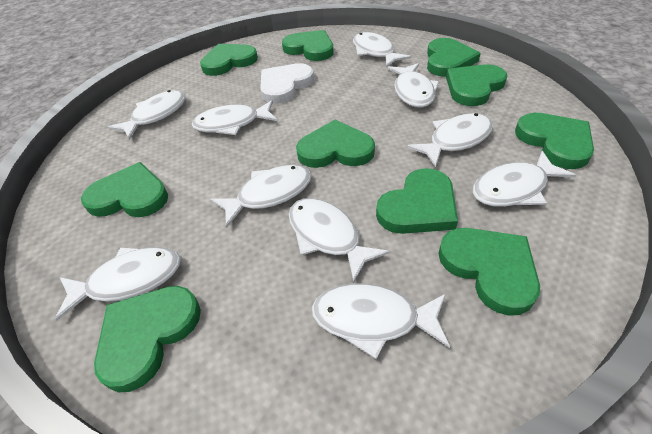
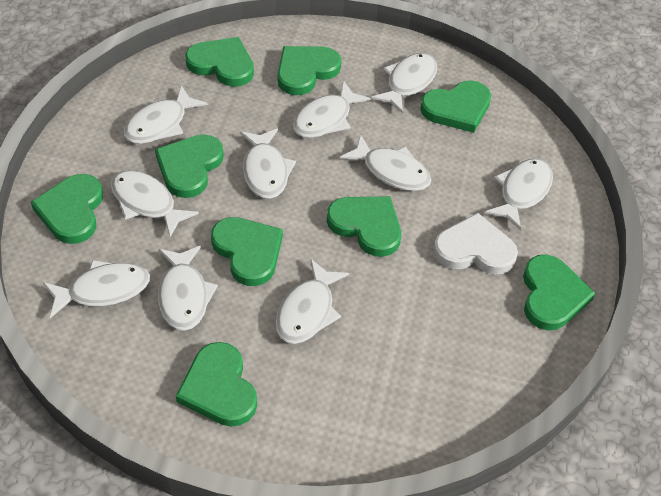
green heart: [81,162,168,217] [94,286,201,392] [200,44,258,76] [282,30,334,61] [296,120,375,168] [376,168,458,234] [427,38,481,77] [438,228,540,316] [446,64,507,106] [515,113,594,169] = 10 -> [31,174,103,244] [155,134,224,198] [176,342,257,427] [185,37,254,87] [211,217,283,286] [278,46,341,95] [327,196,401,257] [420,80,491,133] [523,255,595,330] = 9

